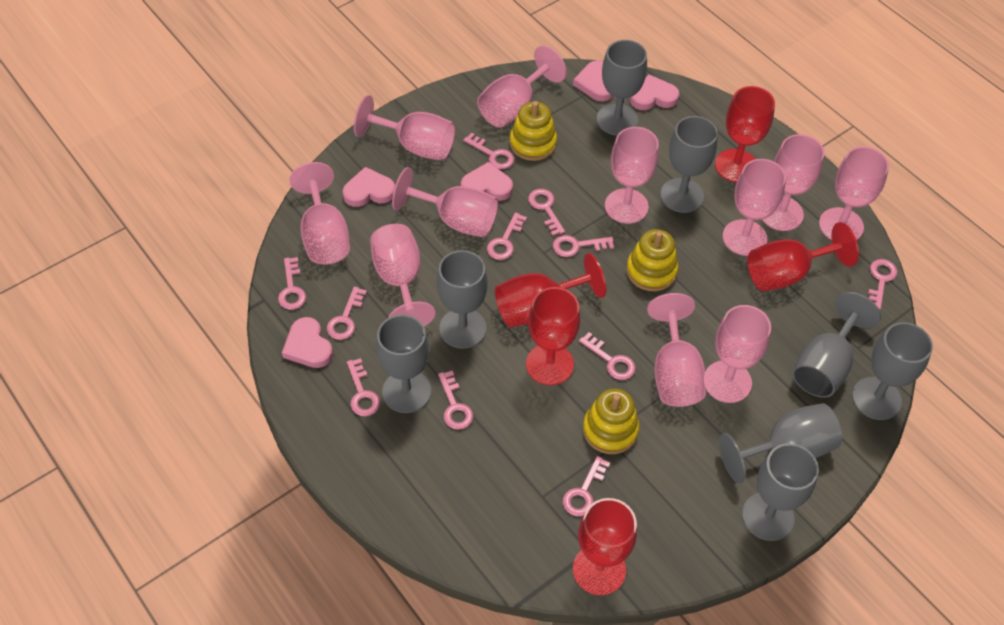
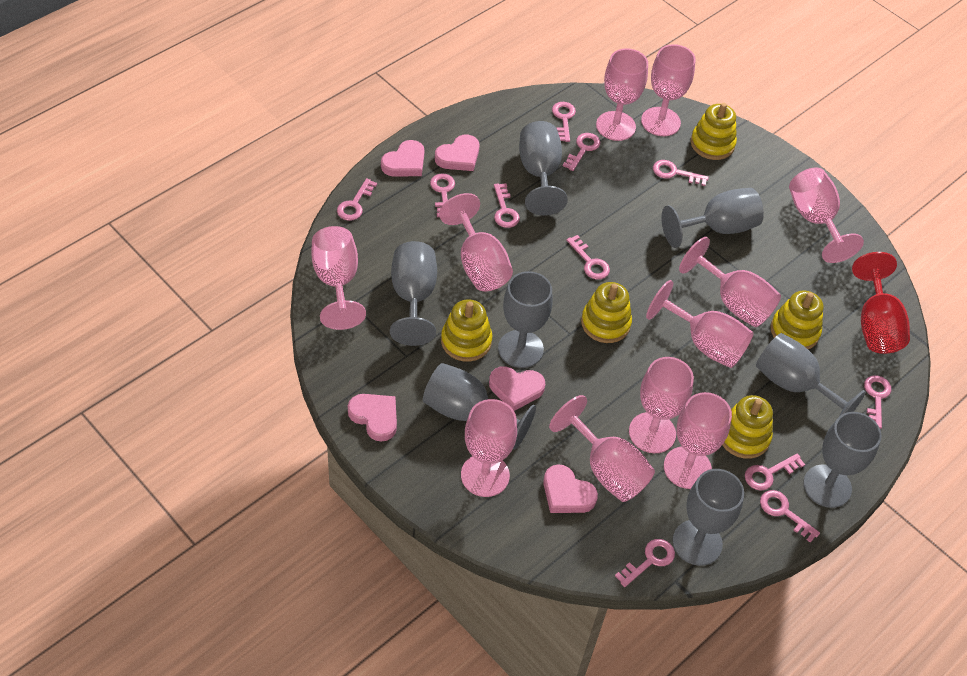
red goblet: [495,253,606,328] [526,287,580,385] [573,498,637,595] [715,86,775,182] [747,222,859,291] = 5 -> [852,252,910,354] = 1
yellow stacking toy: [510,101,557,161] [583,388,639,454] [626,229,678,291] = 3 -> [441,299,492,362] [581,282,632,343] [691,103,737,160] [722,395,773,459] [770,291,823,349] = 5

